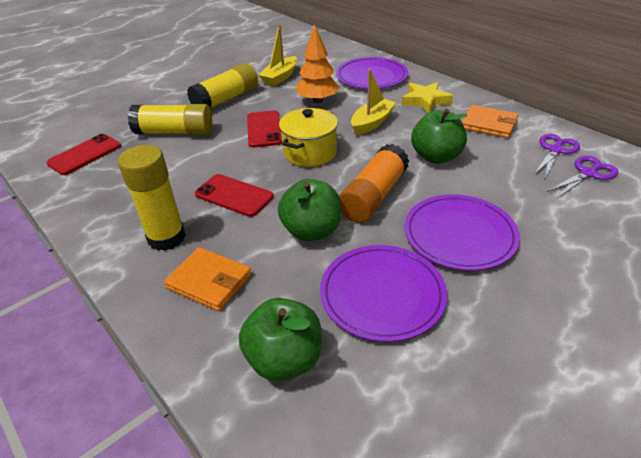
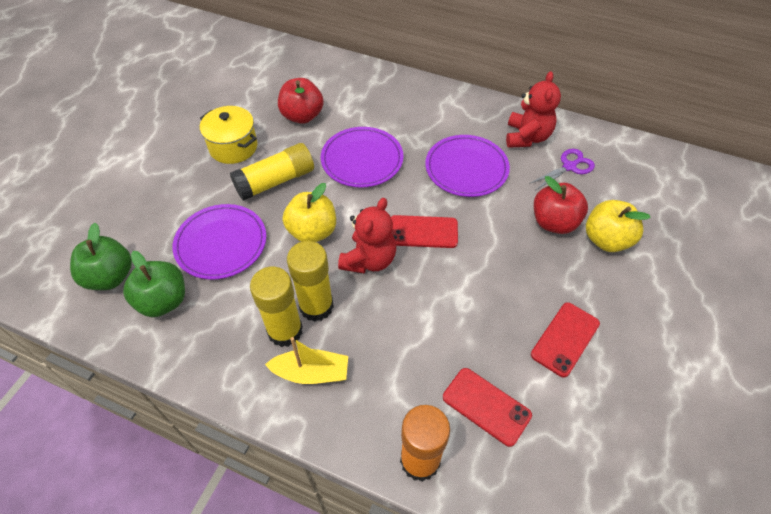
green apple: [239,298,322,381] [278,179,341,241] [411,109,468,164] = 3 -> [70,223,132,290] [123,251,185,317] = 2
orange tree: [296,24,339,103] = 1 -> none = 0
orange wallet: [164,247,252,311] [462,105,518,138] = 2 -> none = 0
purple scissors: [534,134,580,178] [547,156,618,198] = 2 -> [529,149,595,190] = 1
red apple: none = 0 -> [278,78,324,124] [534,176,588,234] = 2
red teddy bear: none = 0 -> [338,198,396,273] [506,71,561,148] = 2
yellow apple: none = 0 -> [283,183,336,242] [586,200,651,252] = 2
yellow boat: [259,24,297,86] [351,69,397,135] = 2 -> [265,337,348,384] = 1
yellow star: [402,82,453,113] = 1 -> none = 0

